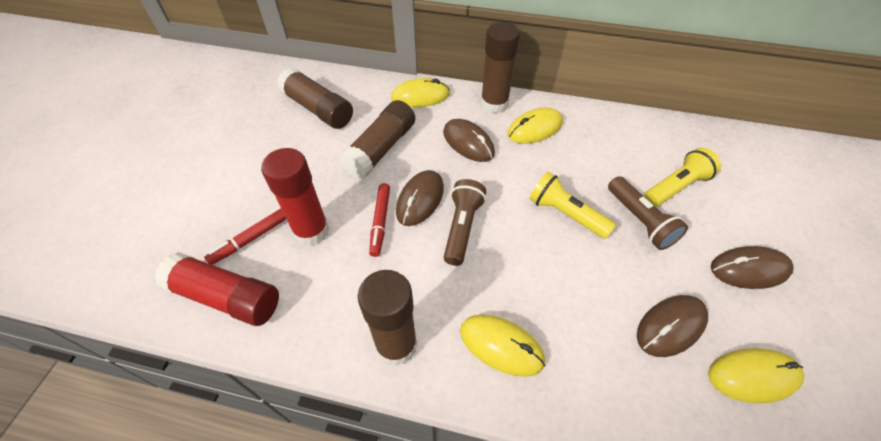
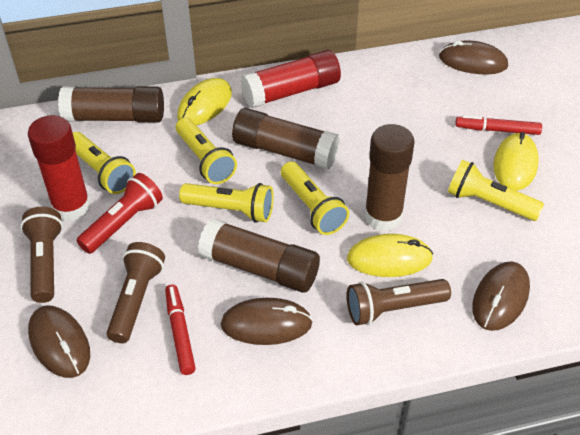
brown flashlight: [444,179,486,266] [608,176,688,250] = 2 -> [20,207,63,303] [106,242,165,343] [347,279,451,325] = 3
red flashlight: none = 0 -> [77,173,163,254] = 1
yellow flashlight: [529,172,616,239] [644,148,721,207] = 2 -> [73,132,136,194] [176,118,237,184] [179,183,274,223] [281,162,349,235] [448,160,544,221] = 5
yellow mouse: [391,78,450,107] [460,315,545,377] [507,108,563,144] [708,348,804,404] = 4 -> [177,78,232,125] [347,234,433,277] [493,132,539,191] = 3

